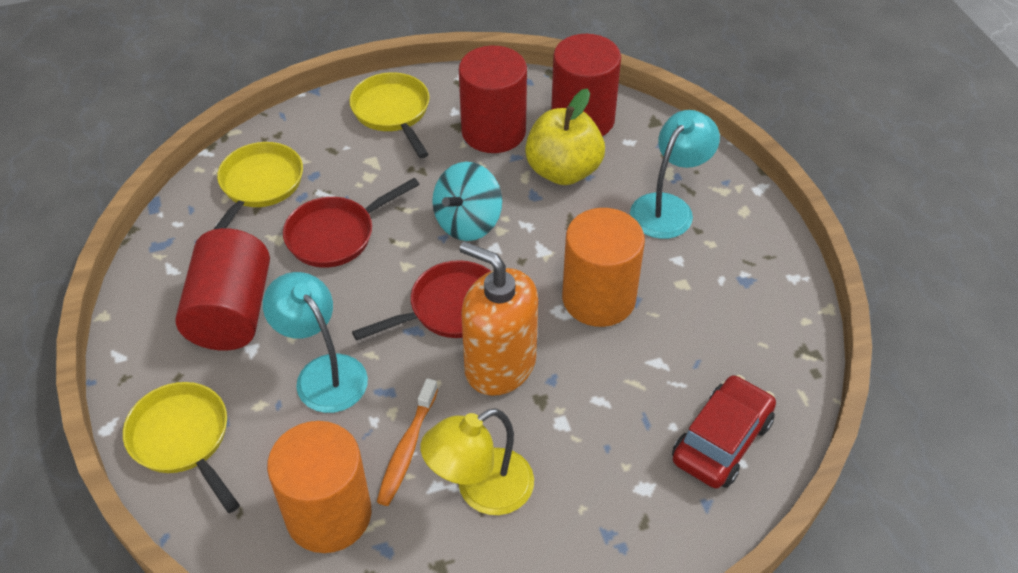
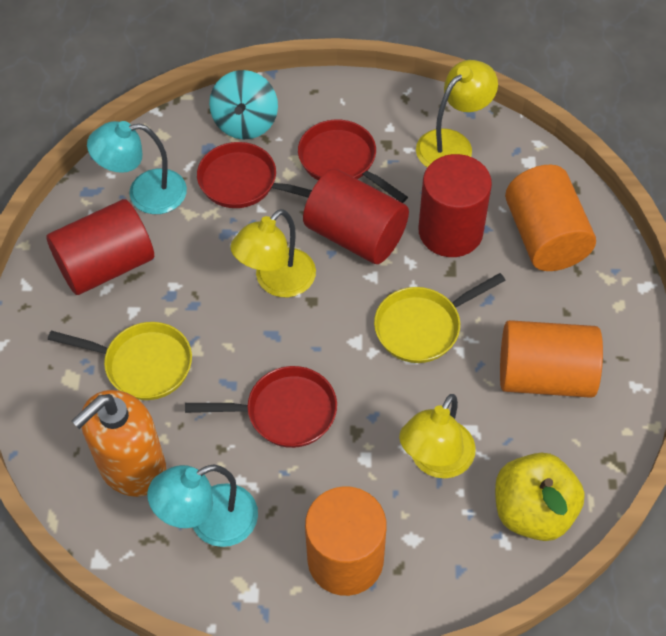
orange cylinder: [267,421,371,553] [562,208,645,327] = 2 -> [305,486,386,596] [500,320,603,398] [505,165,596,271] = 3
orange toothbrush: [377,378,438,506] = 1 -> none = 0
red car: [672,375,776,488] = 1 -> none = 0
red pan: [283,178,420,268] [352,260,491,341] = 2 -> [185,366,337,448] [197,142,312,208] [298,120,408,203] = 3
yellow lamp: [420,408,534,515] = 1 -> [230,209,316,297] [399,394,476,478] [416,60,498,167] = 3
yellow pan: [123,382,240,513] [213,142,303,230] [349,72,430,158] = 3 -> [48,322,192,400] [374,273,506,363] = 2

